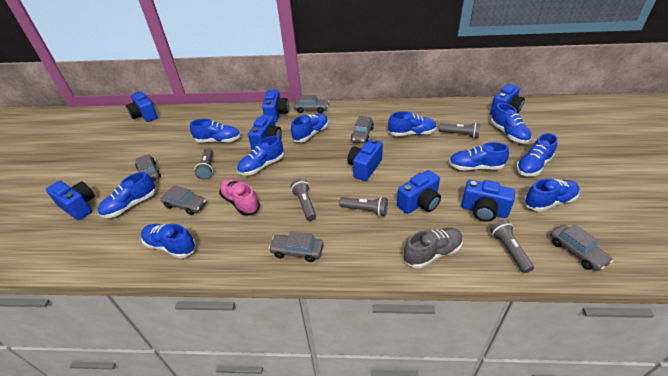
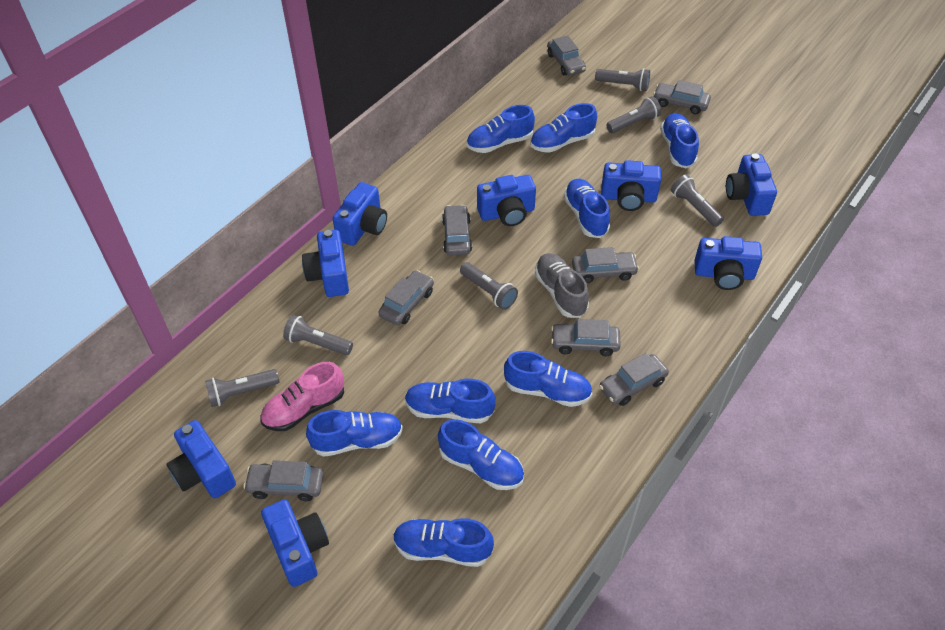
blue shoe: [98,172,156,218] [141,224,196,258] [190,119,241,143] [237,136,284,175] [291,114,328,142] [388,111,437,136] [449,142,509,170] [491,103,531,143] [516,133,558,176] [524,178,579,212] = 10 -> [306,410,403,457] [393,518,494,567] [405,379,496,423] [438,419,524,490] [467,105,535,153] [504,351,592,407] [530,103,597,153] [564,179,610,238] [660,113,699,168] = 9
grey car: [135,154,161,181] [161,185,206,215] [269,231,323,262] [294,95,329,113] [351,116,374,143] [550,224,613,271] = 6 -> [243,460,324,501] [379,270,434,325] [442,205,472,255] [547,35,586,76] [551,319,621,356] [572,247,639,283] [599,353,669,406] [653,80,711,114] = 8
grey flashlight: [195,148,213,180] [291,179,316,221] [339,197,388,217] [439,122,481,138] [490,220,534,273] = 5 -> [205,369,279,407] [283,315,353,355] [460,262,518,310] [595,68,650,91] [606,96,661,133] [671,174,724,227] = 6

